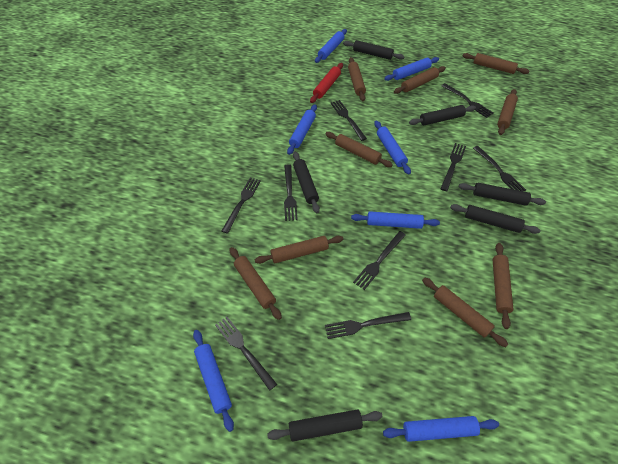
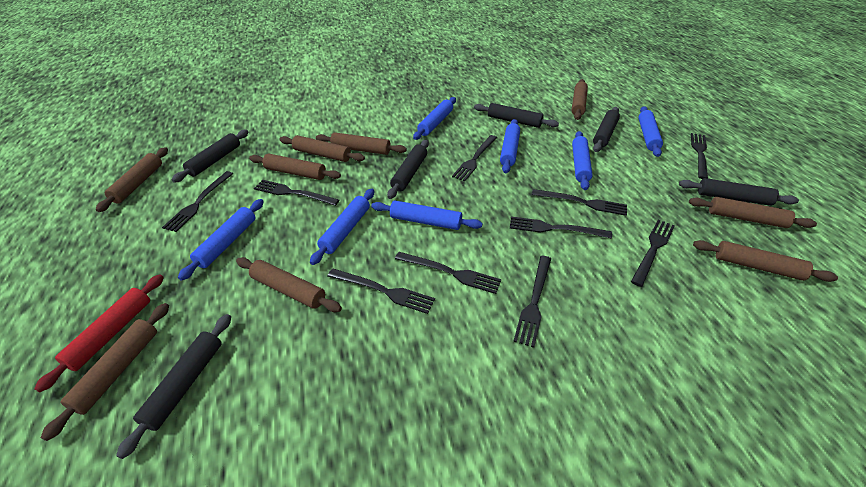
black fork: [215,317,277,391] [222,178,261,234] [284,164,298,221] [325,312,411,339] [331,100,367,141] [353,231,406,290] [441,83,493,118] [441,143,466,191] [473,146,526,191] = 9 -> [162,171,233,232] [254,180,339,206] [327,268,435,314] [395,252,501,294] [452,135,497,181] [510,216,612,238] [513,256,551,348] [532,189,627,216] [631,219,675,287] [691,133,708,179] = 10

